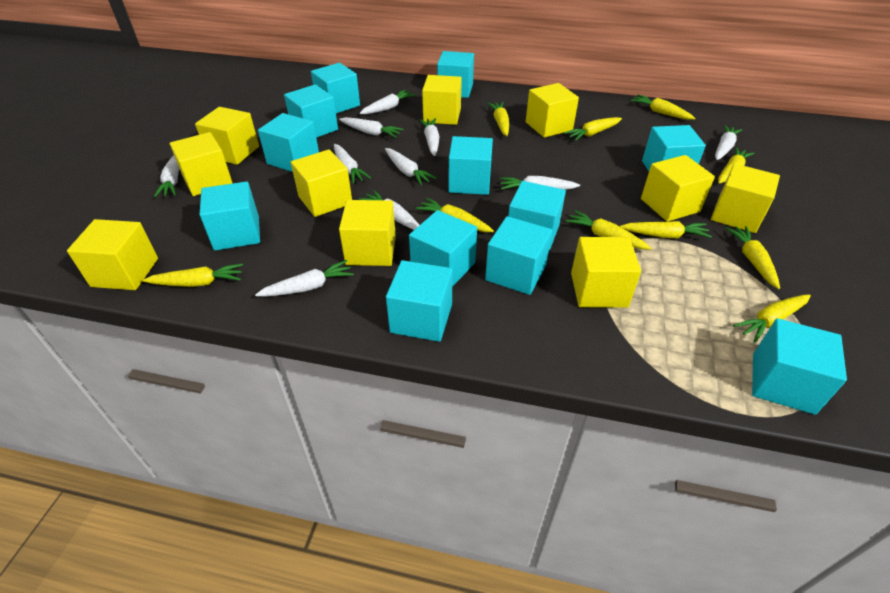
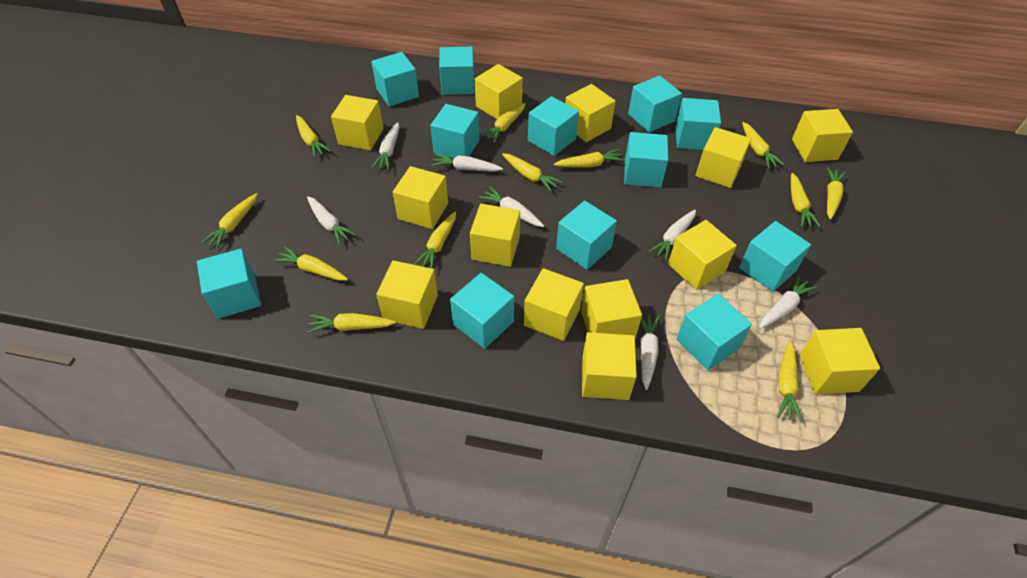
white carrot: [154,155,179,197] [255,260,354,296] [334,144,371,184] [339,117,403,138] [359,190,419,230] [360,90,416,114] [385,148,436,185] [419,118,439,156] [500,176,580,190] [715,125,742,160] = 10 -> [307,196,356,245] [371,122,400,170] [431,154,503,172] [479,187,544,227] [640,314,660,390] [648,210,696,261] [759,275,817,329] = 7
yellow carrot: [143,263,243,287] [416,198,494,232] [487,102,509,136] [564,117,622,141] [565,210,652,250] [620,221,712,238] [630,94,695,120] [718,147,755,184] [725,226,780,289] [733,294,811,343] = 10 -> [201,193,258,249] [273,246,348,281] [296,115,331,158] [307,313,396,333] [414,212,456,269] [480,103,526,143] [502,153,562,192] [554,149,625,168] [742,122,784,169] [777,341,802,423] [791,173,821,227] [827,167,846,220] = 12
yellow cube: [67,219,158,290] [170,132,233,196] [195,107,259,165] [291,149,352,217] [339,200,396,266] [422,75,462,125] [526,83,579,138] [571,237,641,308] [641,155,715,222] [711,163,780,233] = 10 -> [331,95,384,150] [376,260,438,329] [393,166,448,229] [470,204,520,267] [475,64,523,119] [524,268,584,341] [565,84,615,142] [581,279,642,339] [582,332,637,400] [668,220,737,290] [696,127,751,188] [792,109,853,162] [799,328,880,394] = 13

